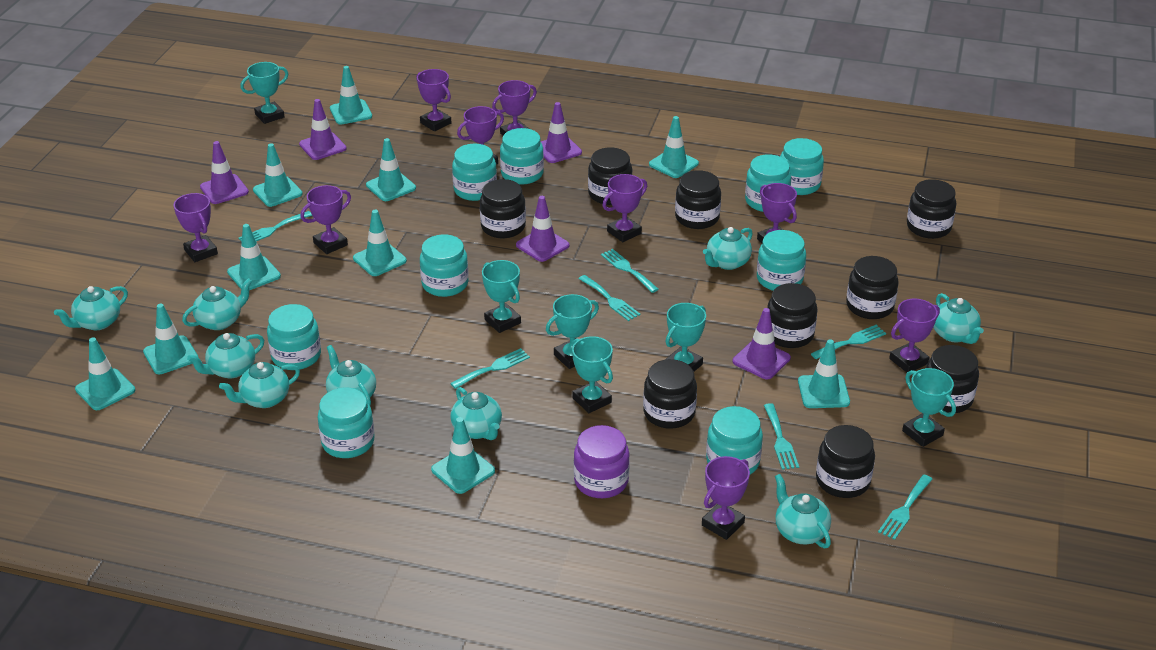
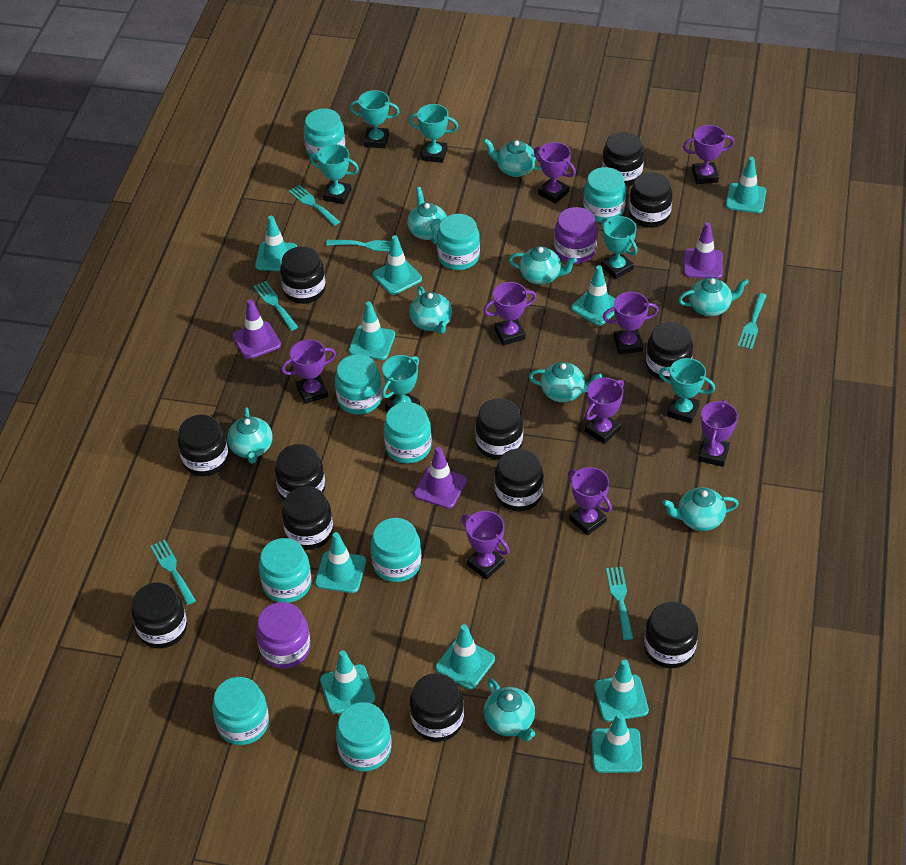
black jar: [480,179,526,238] [588,148,632,205] [643,359,697,429] [675,170,721,229] [767,283,818,348] [816,425,875,498] [846,256,899,319] [907,179,956,239] [926,345,979,413] = 9 -> [132,583,187,648] [178,415,228,476] [275,444,325,500] [280,246,326,304] [282,486,333,550] [410,673,464,742] [476,398,523,460] [494,449,543,511] [602,132,644,186] [629,172,672,228] [644,602,698,668] [646,322,693,381] = 12
purple jar: [574,425,630,498] = 1 -> [256,602,311,669] [554,207,597,264] = 2
purple traffic cone: [200,141,249,204] [299,99,347,160] [516,196,570,262] [541,102,582,163] [733,308,791,379] = 5 -> [232,299,281,359] [414,447,467,509] [683,222,723,279] = 3
turquoise fork: [238,211,312,242] [450,348,530,389] [579,275,640,321] [601,249,659,293] [764,403,799,470] [811,325,886,359] [878,475,933,540] = 7 -> [150,540,196,605] [254,281,298,331] [289,185,340,226] [326,240,400,251] [606,567,633,640] [738,293,767,350] = 6

